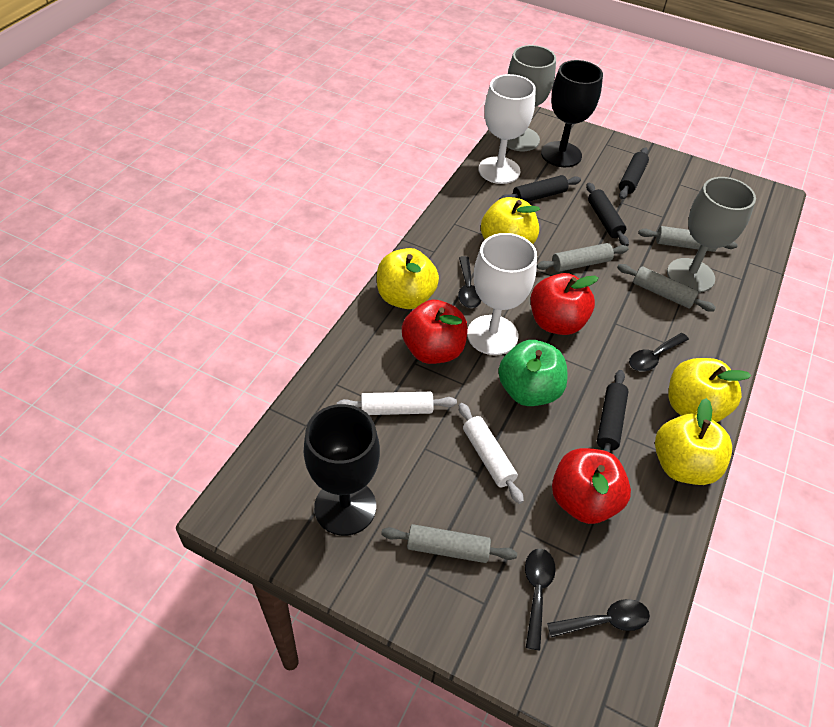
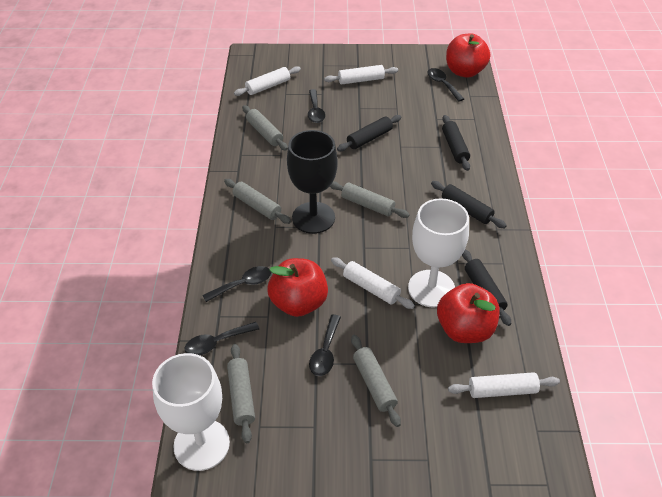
black goblet: [304,404,380,536] [541,60,603,167] = 2 -> [287,130,338,234] = 1
black spoon: [458,256,481,308] [525,549,556,650] [547,599,650,637] [629,333,689,371] = 4 -> [184,322,259,355] [202,266,271,302] [308,89,325,123] [309,314,341,376] [427,68,464,102] = 5
green apple: [498,340,567,406] = 1 -> none = 0
grey goblet: [500,45,556,151] [667,177,756,293] = 2 -> none = 0
grey rolling pin: [381,524,517,563] [537,243,628,272] [617,264,716,312] [638,226,738,252] = 4 -> [224,179,291,224] [227,344,255,443] [242,105,288,151] [330,181,410,218] [351,335,401,427] = 5
white rolling pin: [337,392,457,415] [459,403,524,504] = 2 -> [234,66,301,96] [324,65,398,85] [331,257,415,309] [448,372,560,398] = 4
yellow apple: [377,248,439,309] [481,197,540,244] [655,398,732,485] [668,358,751,422] = 4 -> none = 0

